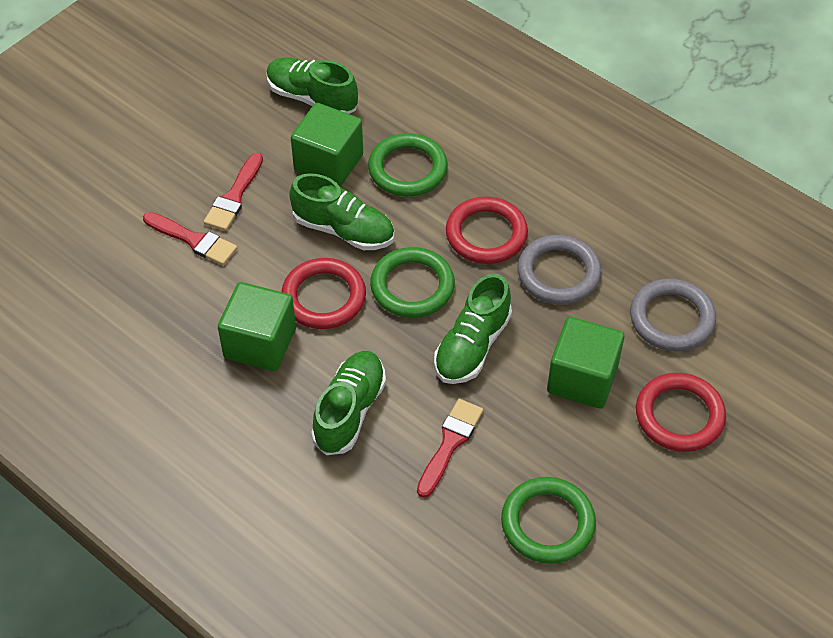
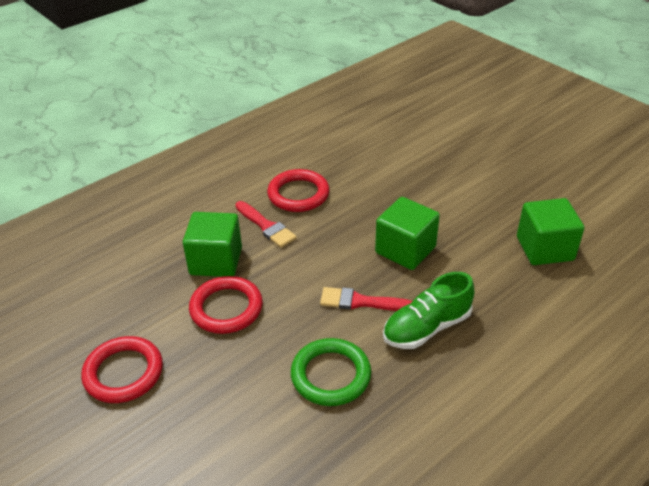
green ring: [368,133,448,197] [370,247,455,318] [501,477,596,564] = 3 -> [291,338,371,406] = 1
green shoe: [267,57,358,114] [289,173,394,250] [311,351,386,455] [434,274,512,384] = 4 -> [383,272,475,349] = 1
grey ring: [517,235,602,304] [630,279,716,351] = 2 -> none = 0
red brush: [143,212,237,265] [204,153,263,231] [417,399,483,498] = 3 -> [235,201,297,248] [320,287,412,311] = 2

